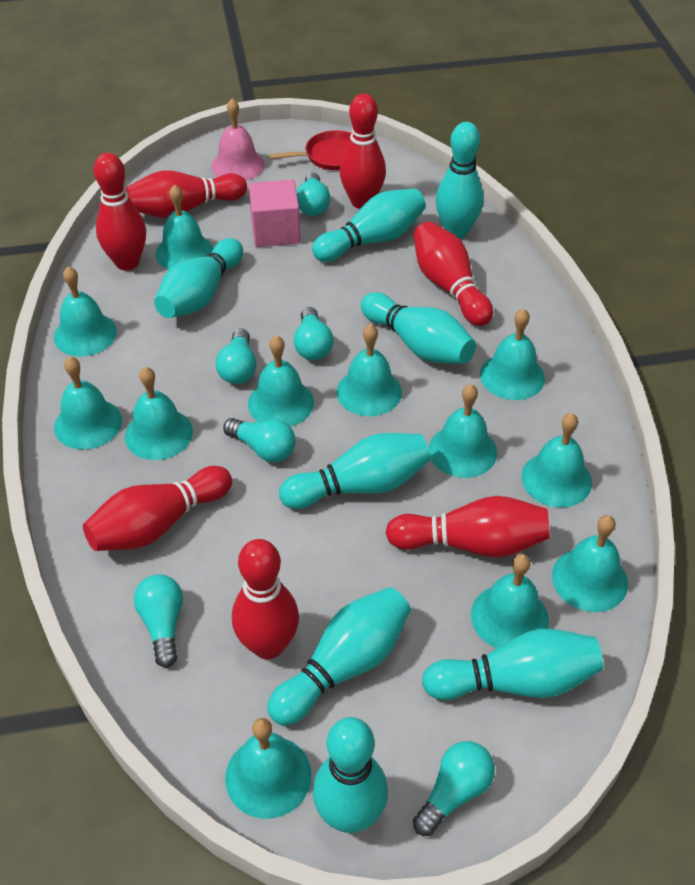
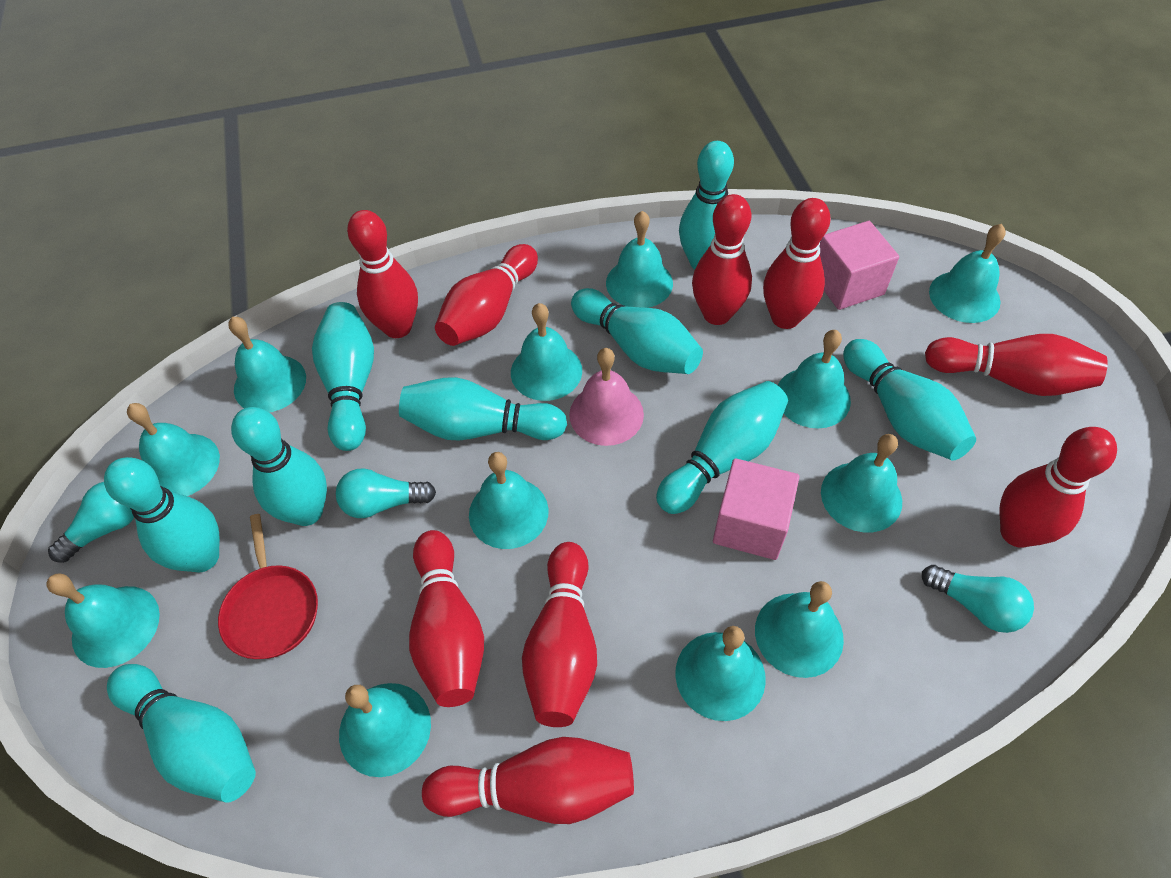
pink cube: [249,180,300,247] = 1 -> [713,458,799,560] [819,221,899,310] = 2
red bowling pin: [83,466,232,551] [94,153,146,270] [126,170,247,218] [232,539,299,659] [340,94,386,209] [386,496,550,557] [414,221,493,326] = 7 -> [347,210,418,338] [409,530,484,707] [422,737,634,824] [435,244,538,346] [522,542,597,727] [692,194,752,325] [763,198,830,329] [925,334,1108,396] [999,427,1117,548] = 9
turquoise bowling pin: [154,238,243,318] [267,587,411,726] [279,433,431,509] [312,189,426,262] [313,717,388,833] [361,292,476,364] [422,629,603,700] [436,122,484,238] = 8 -> [104,457,220,573] [107,664,256,803] [231,407,327,526] [312,302,374,451] [399,377,567,441] [571,288,703,374] [656,381,788,514] [679,141,734,270] [843,339,976,461] = 9
turquoise light bulb: [134,575,183,668] [216,328,256,384] [223,418,295,462] [294,307,333,360] [296,172,330,216] [413,741,495,836] = 6 -> [48,482,134,563] [336,468,436,518] [922,565,1034,633] = 3

